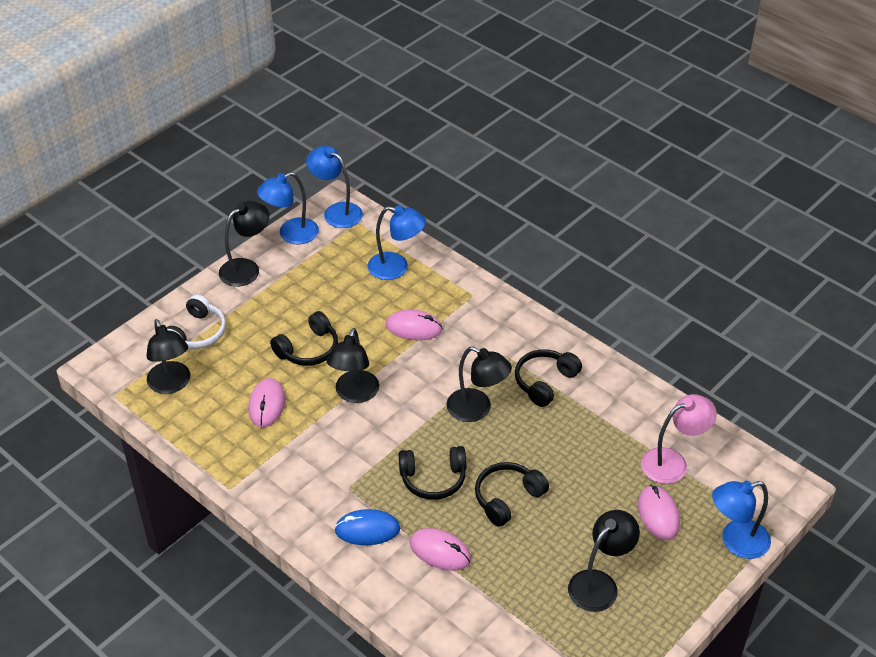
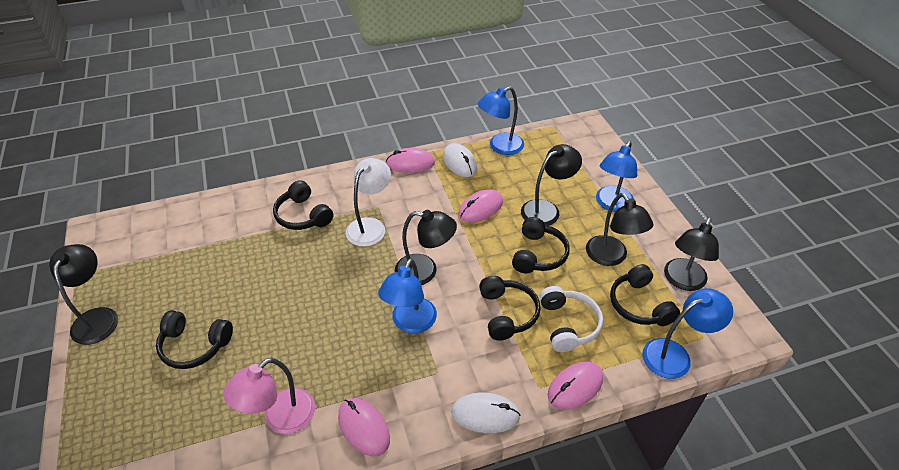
black headphones: [270,311,338,366] [399,446,466,500] [475,462,549,527] [515,349,582,407] = 4 -> [156,310,233,369] [273,180,333,230] [479,276,541,341] [512,217,570,273] [610,264,680,326] = 5
blue mouse: [334,509,400,545] = 1 -> none = 0
white lamp: none = 0 -> [346,158,391,247] = 1
white mouse: none = 0 -> [443,143,477,177] [451,393,521,433] = 2

